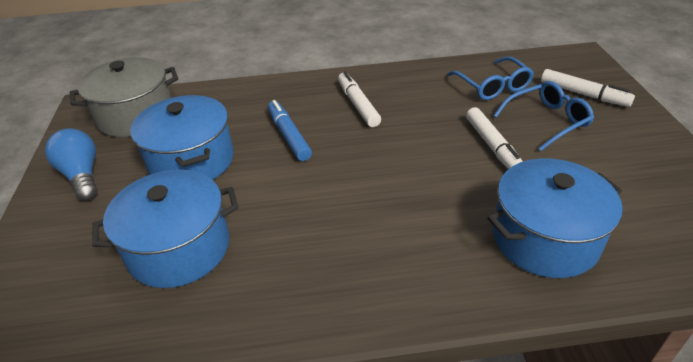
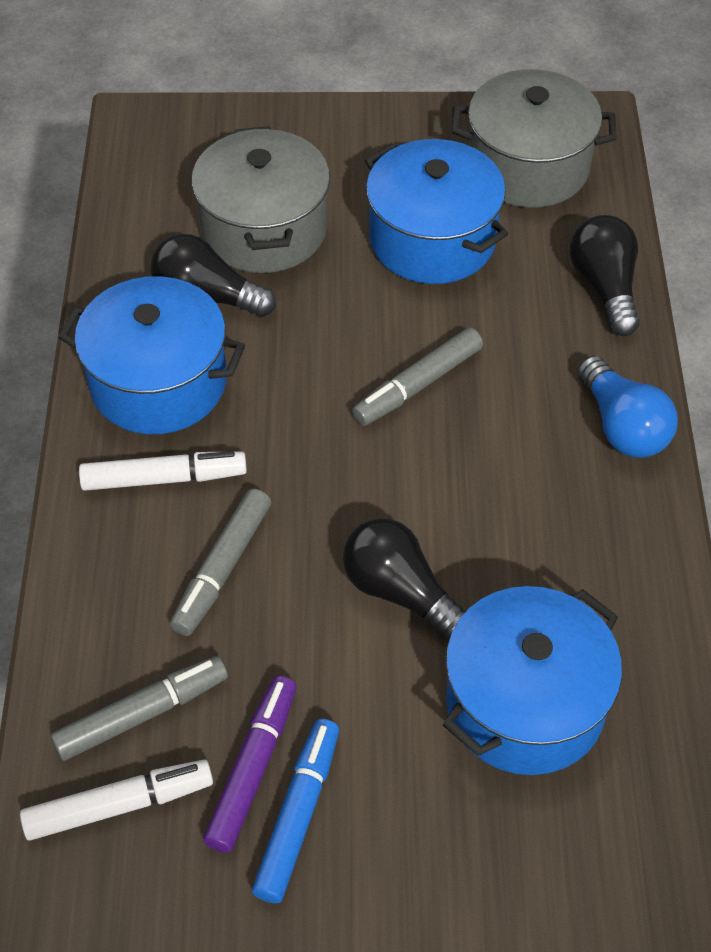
black light bulb: none = 0 -> [150,234,276,317] [343,518,466,640] [569,215,640,336] = 3
blue glasses: [447,57,534,100] [493,81,594,151] = 2 -> none = 0
grey marker: none = 0 -> [51,656,228,761] [170,489,271,636] [352,327,483,426] = 3
grey pot: [70,57,178,137] = 1 -> [191,126,330,273] [452,69,617,208] = 2
purple marker: none = 0 -> [203,676,297,853] = 1
white marker: [338,72,381,127] [466,107,523,169] [541,69,635,107] = 3 -> [20,760,213,841] [79,451,247,491] = 2

